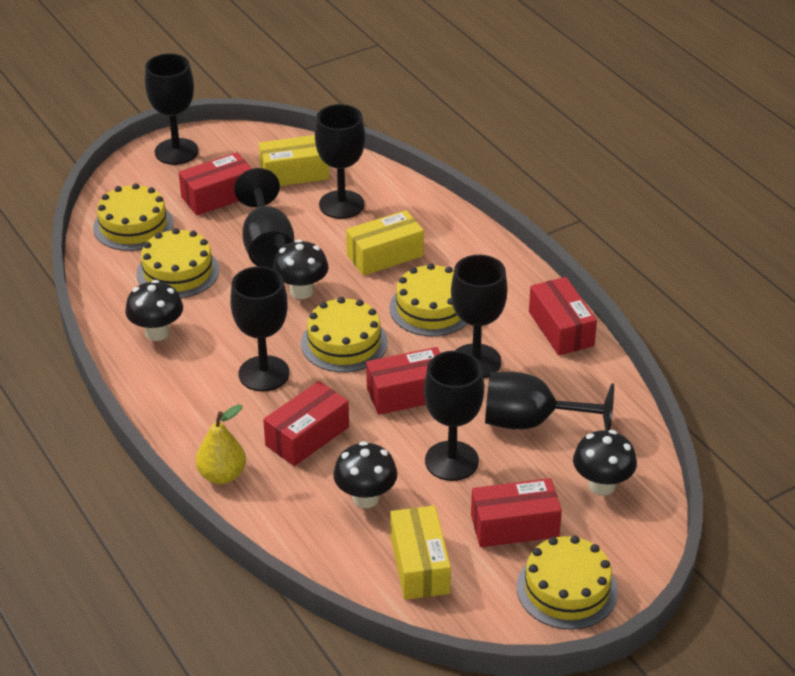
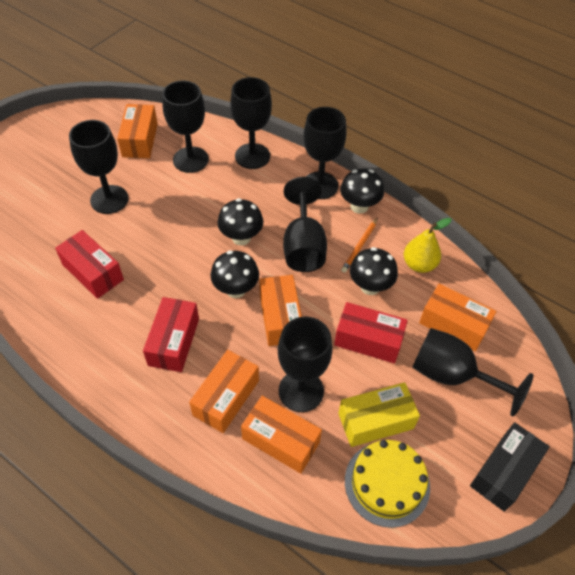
black box: none = 0 -> [470,422,550,512] = 1
orange box: none = 0 -> [117,104,158,158] [189,350,259,433] [241,396,322,474] [259,275,302,346] [419,284,496,351] = 5
orange pencil: none = 0 -> [341,217,378,273] = 1
red box: [179,152,252,216] [263,381,349,466] [366,347,440,415] [471,478,562,547] [529,277,597,355] = 5 -> [55,230,124,299] [143,297,199,372] [334,302,408,364] = 3
yellow box: [259,135,329,186] [346,210,424,276] [390,505,451,600] = 3 -> [338,382,420,447] = 1
yellow cake: [93,183,174,251] [137,228,219,298] [301,297,388,372] [389,263,467,336] [517,536,618,630] = 5 -> [345,440,430,528] = 1

